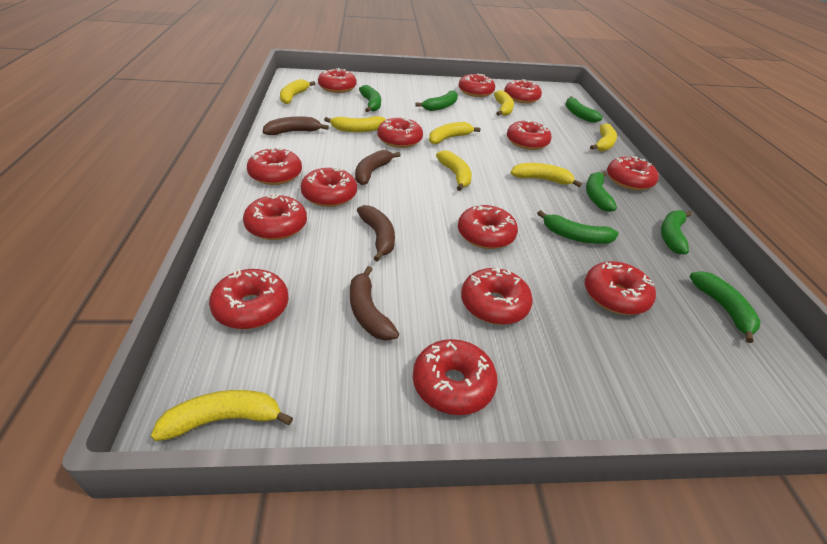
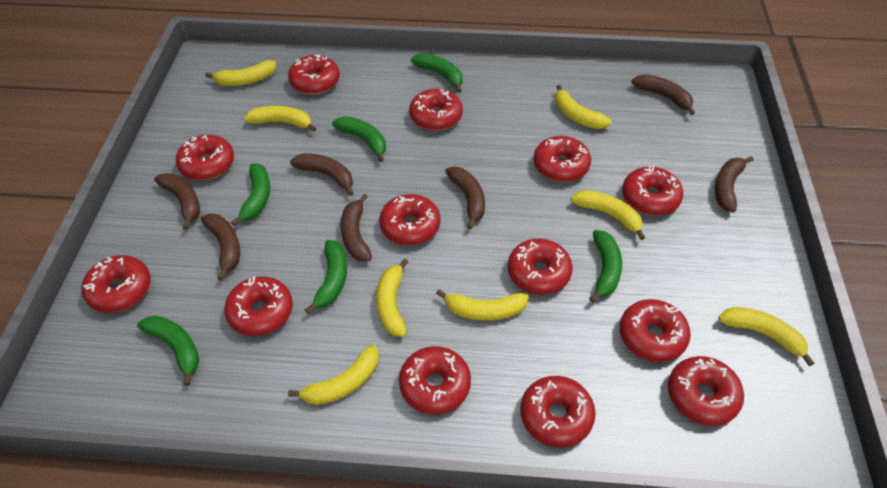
brown banana: [263,116,329,135] [350,266,399,341] [355,150,401,185] [357,205,395,262] = 4 -> [154,173,200,230] [201,213,240,281] [290,153,353,196] [341,194,372,261] [445,167,485,229] [631,74,695,115] [715,156,754,212] = 7
green banana: [359,85,381,112] [415,90,458,111] [537,210,619,244] [565,96,603,123] [586,171,617,212] [661,210,692,254] [689,271,761,343] = 7 -> [137,316,199,386] [231,163,270,226] [305,240,347,314] [332,116,386,162] [411,53,462,93] [589,230,622,303] = 6
red donut: [209,269,289,329] [243,193,307,240] [247,147,302,185] [300,167,357,207] [318,68,357,93] [377,117,423,148] [413,339,498,415] [458,74,495,97] [458,205,518,249] [461,268,533,325] [504,79,542,103] [507,120,552,150] [585,261,656,315] [607,156,659,190] = 14 -> [81,255,151,312] [176,135,234,180] [224,276,293,336] [288,55,340,94] [379,194,440,245] [399,346,471,414] [409,89,463,131] [508,239,573,294] [520,376,596,447] [534,136,591,182] [620,299,691,362] [622,165,683,216] [668,356,744,426] = 13

